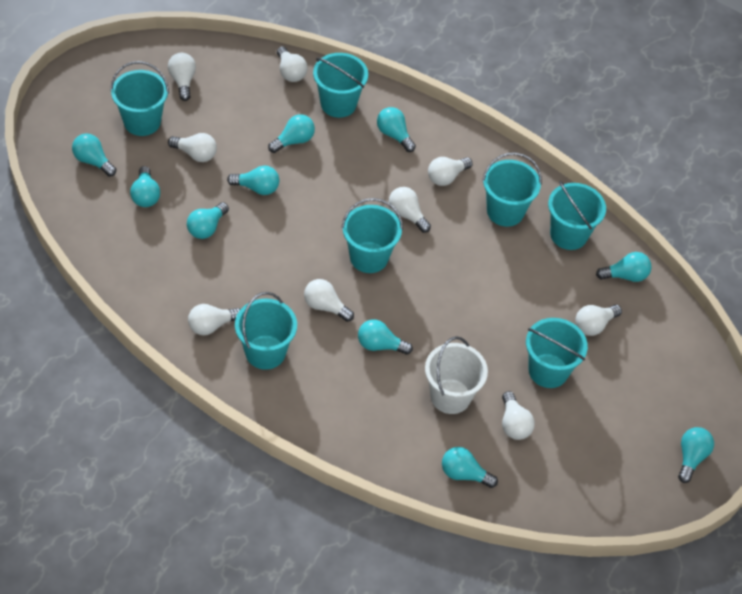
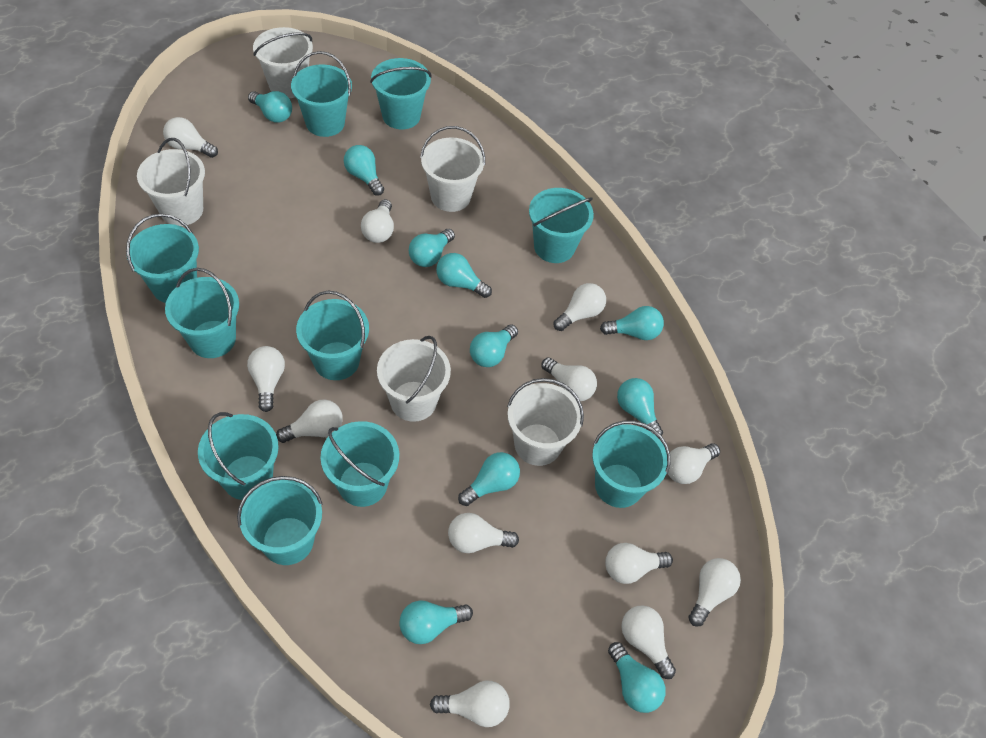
turquoise bucket: [110,61,169,136] [235,292,297,370] [313,53,368,118] [341,198,403,273] [482,152,542,227] [526,318,588,388] [548,181,606,250] = 7 -> [126,214,199,303] [165,268,239,358] [198,412,279,500] [237,476,323,565] [291,51,352,137] [296,291,369,380] [321,421,399,507] [370,58,432,129] [529,188,594,263] [592,421,670,508] = 10
white bucket: [425,336,488,414] = 1 -> [137,138,205,226] [253,27,313,98] [377,336,451,422] [420,126,485,212] [507,378,584,466] = 5
white light bulb: [168,53,196,101] [168,133,217,162] [188,304,240,335] [277,46,308,82] [304,279,354,322] [389,187,431,233] [428,157,473,186] [502,391,535,440] [575,305,622,336] = 9 -> [163,117,218,158] [247,346,285,412] [276,399,343,443] [361,199,394,243] [430,681,510,727] [448,513,519,553] [541,357,597,401] [554,283,606,331] [605,543,673,584] [621,605,676,679] [668,443,720,484] [689,558,741,627] = 12

